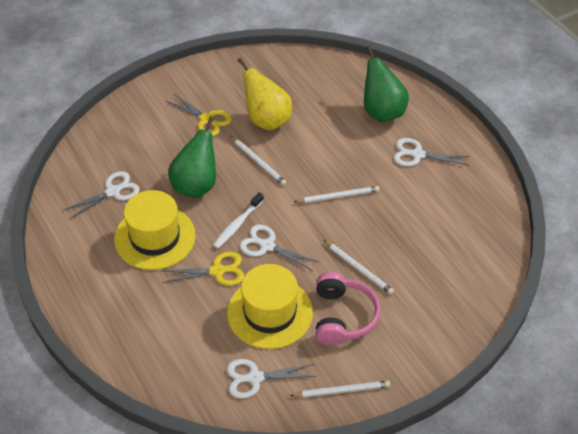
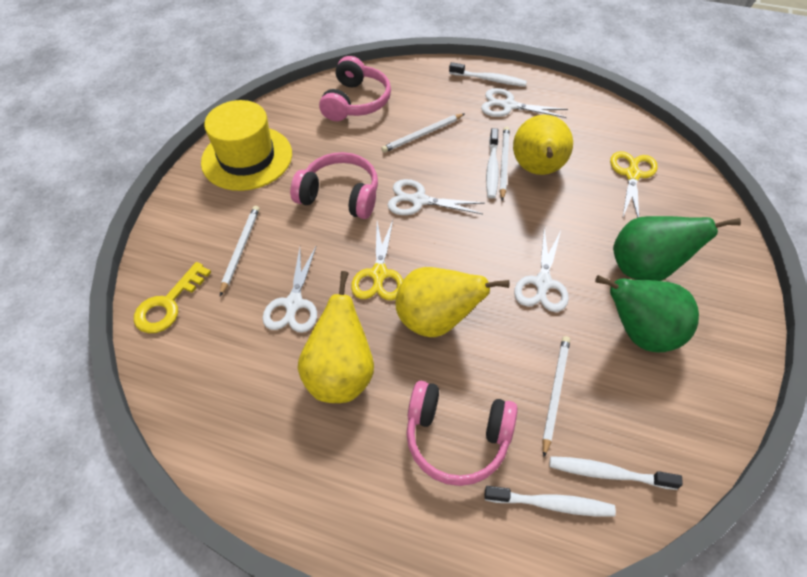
pink headphones: [316,272,381,346] = 1 -> [290,152,378,219] [319,56,391,121] [406,381,518,486] = 3
white toothbrush: [213,192,264,249] = 1 -> [449,62,527,86] [484,486,616,517] [486,128,499,199] [549,456,683,490] = 4
yellow hat: [114,190,196,270] [227,264,313,349] = 2 -> [201,100,292,191] = 1
yellow key: none = 0 -> [134,262,211,333] = 1
yellow pear: [237,58,292,131] = 1 -> [298,271,374,403] [395,267,510,337] [513,115,573,175] = 3

